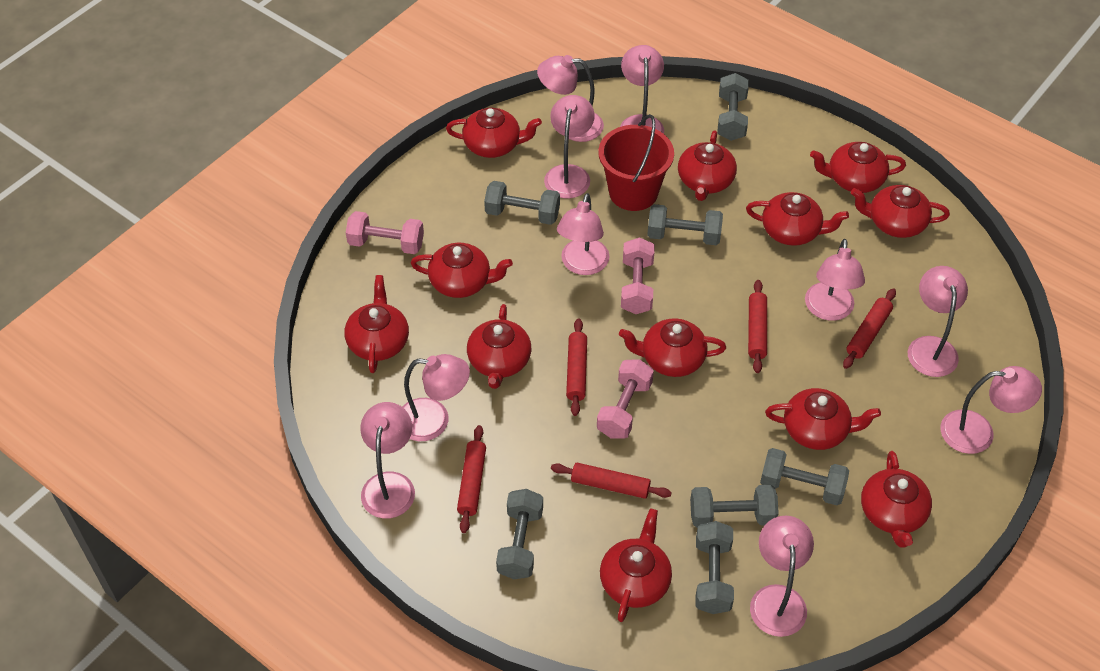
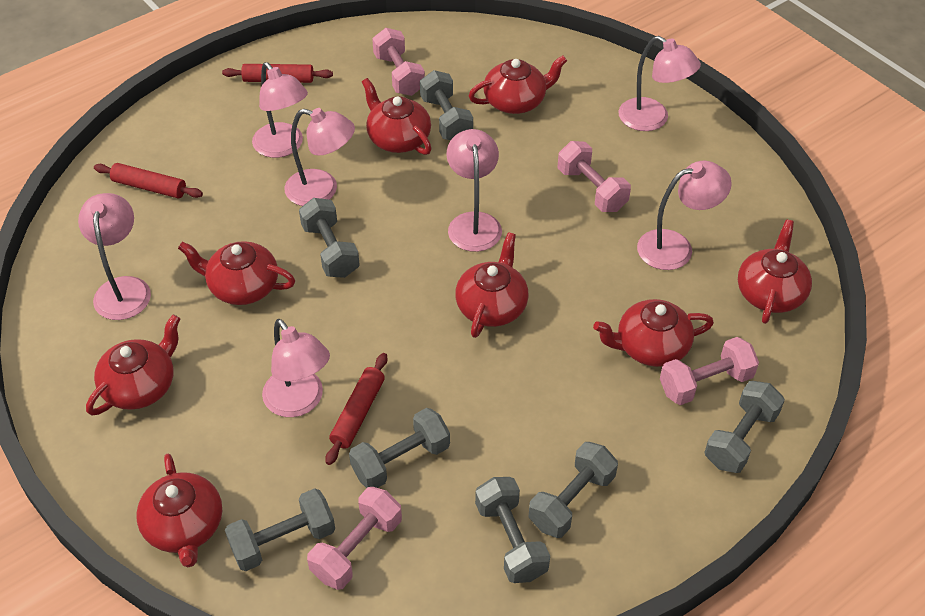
pink dumbbell: [346,211,424,254] [597,359,654,439] [621,237,655,314] = 3 -> [307,487,402,590] [372,28,425,96] [558,141,631,212] [660,337,759,405] = 4
pink lamp: [360,402,415,518] [402,354,470,441] [537,55,604,142] [544,95,595,199] [557,193,609,275] [620,45,664,134] [750,515,814,637] [805,239,865,321] [908,266,968,377] [940,366,1042,454] = 10 -> [78,193,151,320] [252,62,308,158] [262,319,330,417] [285,108,355,206] [447,129,502,252] [618,36,701,131] [637,161,732,270] = 7
red bucket: [599,114,674,211] = 1 -> none = 0
red rolling pin: [457,425,486,533] [551,463,672,499] [566,318,587,416] [748,280,767,373] [843,288,896,369] = 5 -> [94,163,203,198] [222,64,333,83] [325,353,388,465] = 3
red teapot: [345,275,409,373] [410,243,513,298] [446,107,542,158] [467,304,531,389] [600,508,672,622] [619,318,726,377] [678,130,737,201] [746,192,849,246] [765,388,881,450] [810,142,906,193] [851,185,950,238] [861,451,932,548] = 12 -> [86,314,181,416] [136,454,222,567] [178,241,295,305] [362,78,432,155] [455,232,529,338] [469,56,567,114] [593,299,714,367] [738,220,812,324] = 8

